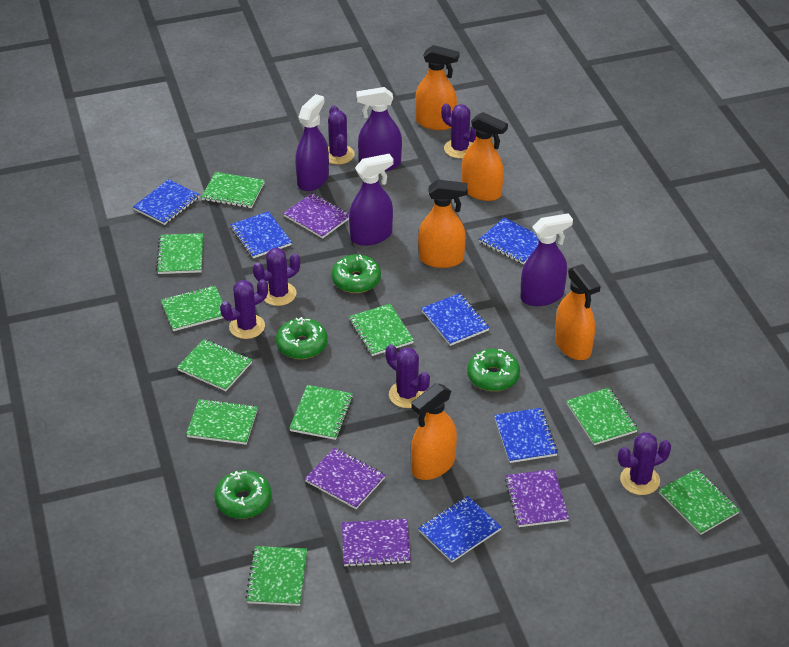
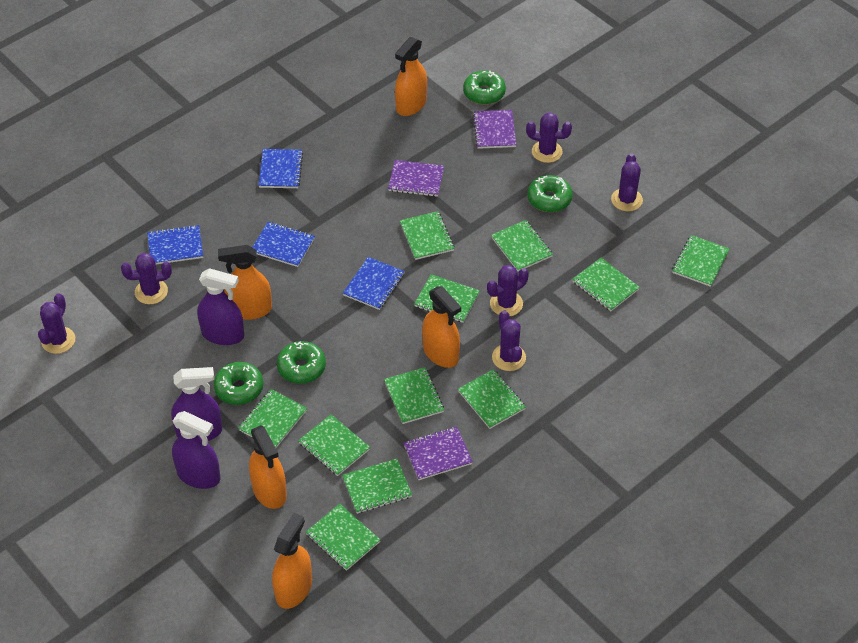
blue notebook: [133,179,200,225] [230,211,292,258] [418,496,502,563] [421,293,490,346] [479,217,539,264] [494,408,558,463] = 6 -> [147,225,203,264] [252,222,315,267] [258,149,303,188] [343,257,405,310] = 4
green notebook: [156,233,203,274] [161,286,223,331] [177,339,252,391] [186,399,258,445] [201,172,265,208] [246,546,307,606] [289,385,353,440] [349,304,414,356] [567,388,638,445] [659,469,740,535] = 10 -> [238,389,307,448] [298,414,370,476] [306,504,380,571] [342,459,412,514] [384,367,444,424] [400,211,454,260] [414,274,480,323] [458,369,526,429] [491,220,553,271] [572,258,640,311] [672,235,730,287] = 11
purple notebook: [283,193,349,239] [305,448,385,509] [342,519,411,567] [505,469,569,527] = 4 -> [388,160,444,197] [403,427,473,480] [473,110,516,149] = 3
purple spray bottle: [295,94,329,191] [349,154,393,246] [356,87,402,171] [521,213,573,306] = 4 -> [171,367,222,441] [172,411,220,489] [197,268,244,345] = 3

